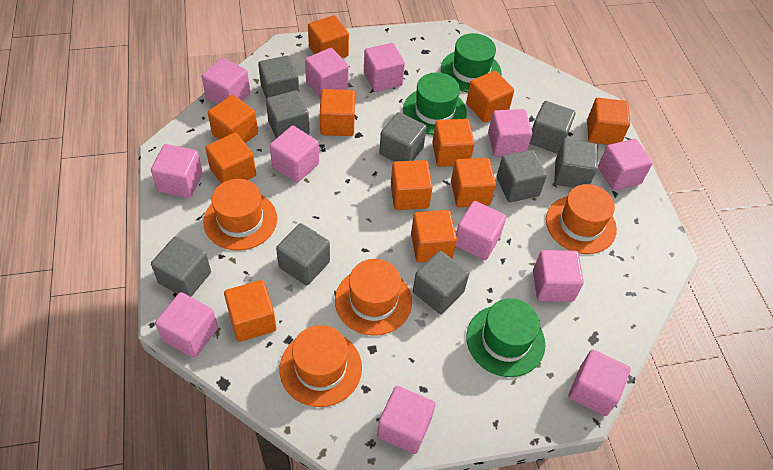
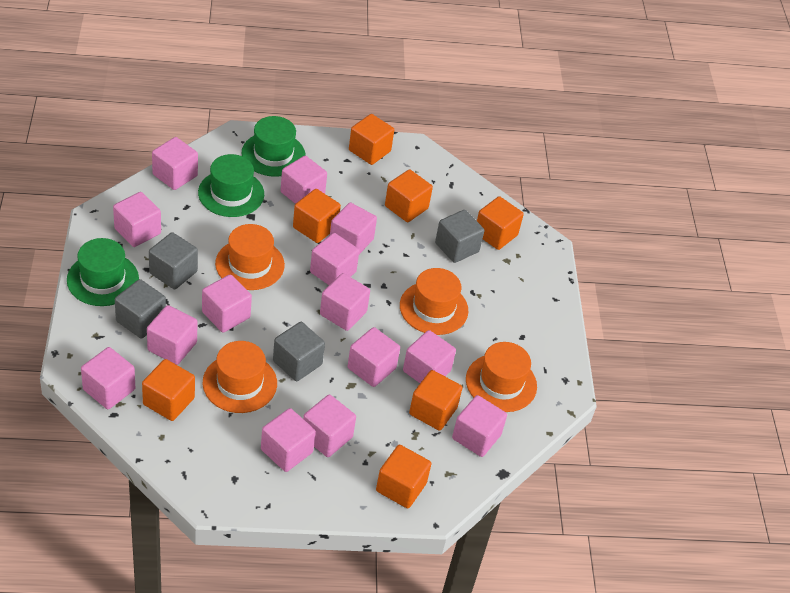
grey cube: [151,236,211,297] [258,55,299,98] [266,90,310,138] [276,223,330,286] [379,112,427,162] [413,251,469,314] [497,150,547,202] [529,101,576,154] [554,139,598,188] = 9 -> [115,279,166,339] [149,232,198,289] [273,322,325,381] [435,210,484,263] = 4
orange cube: [205,133,256,184] [208,95,258,143] [224,280,276,342] [308,15,349,58] [320,89,355,136] [391,160,433,210] [411,210,457,263] [432,119,475,167] [451,158,496,207] [466,71,514,123] [587,98,630,145] = 11 -> [142,359,195,421] [293,189,341,243] [349,114,394,165] [376,445,431,508] [385,169,433,222] [409,370,462,431] [477,196,524,250] = 7
pink cube: [151,144,203,198] [155,292,218,358] [202,58,250,104] [270,126,319,183] [305,48,349,98] [364,43,405,92] [377,386,436,454] [456,201,506,260] [488,109,532,157] [533,250,584,302] [568,350,631,416] [598,139,653,191] = 12 -> [81,347,135,409] [113,192,161,247] [147,305,197,365] [152,137,198,190] [202,274,252,333] [261,408,316,472] [281,156,327,204] [303,394,356,457] [310,233,359,285] [320,273,370,331] [330,202,377,254] [348,327,400,387] [403,330,456,383] [452,395,507,457] = 14

